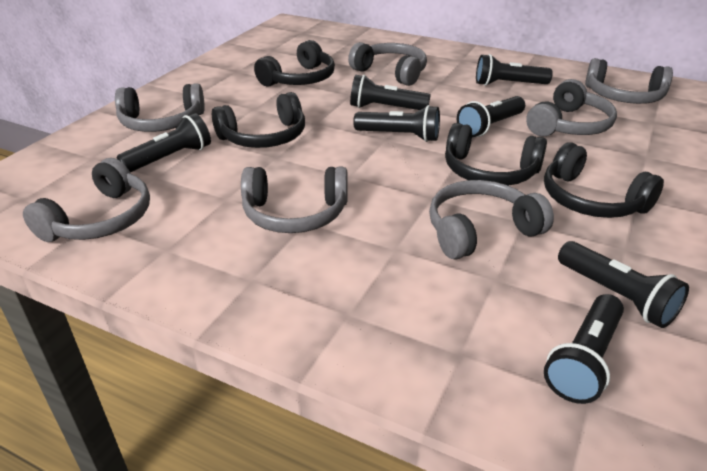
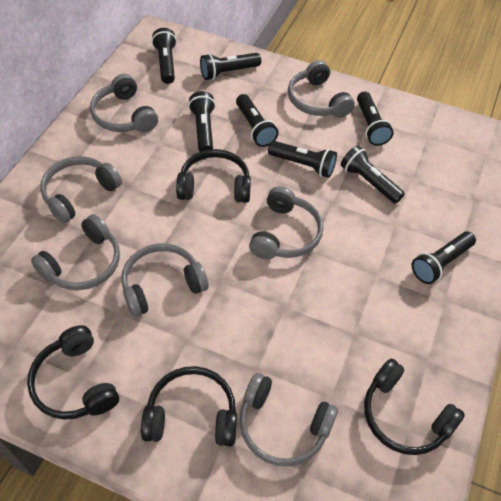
black flashlight: [117,113,211,172] [350,75,431,110] [353,105,440,142] [457,96,525,138] [476,54,553,86] [544,294,624,404] [558,241,689,328] = 7 -> [152,28,177,84] [188,91,215,151] [200,53,261,80] [236,94,278,147] [268,141,337,178] [341,145,405,204] [357,92,394,146] [412,232,476,284] = 8

